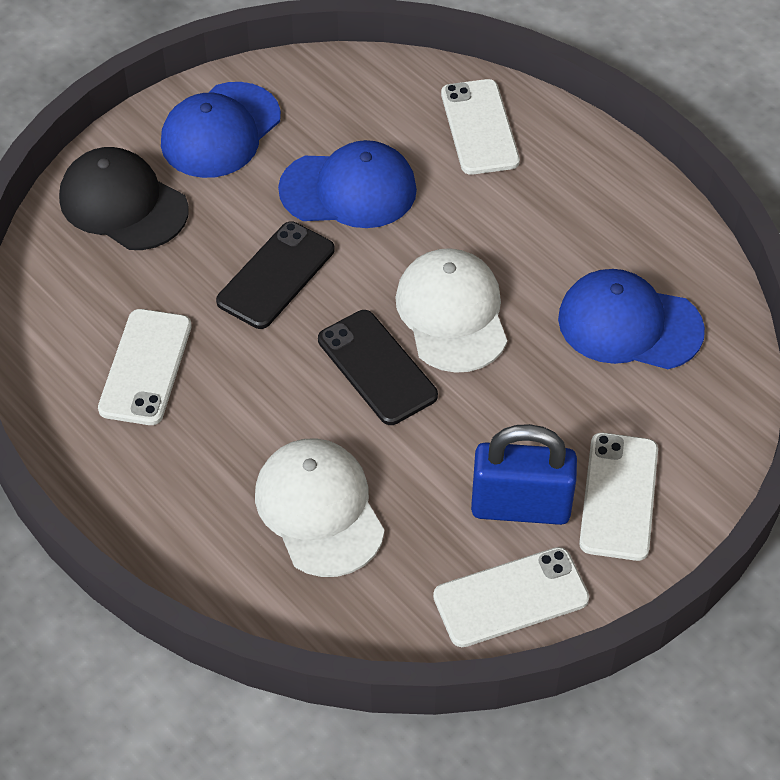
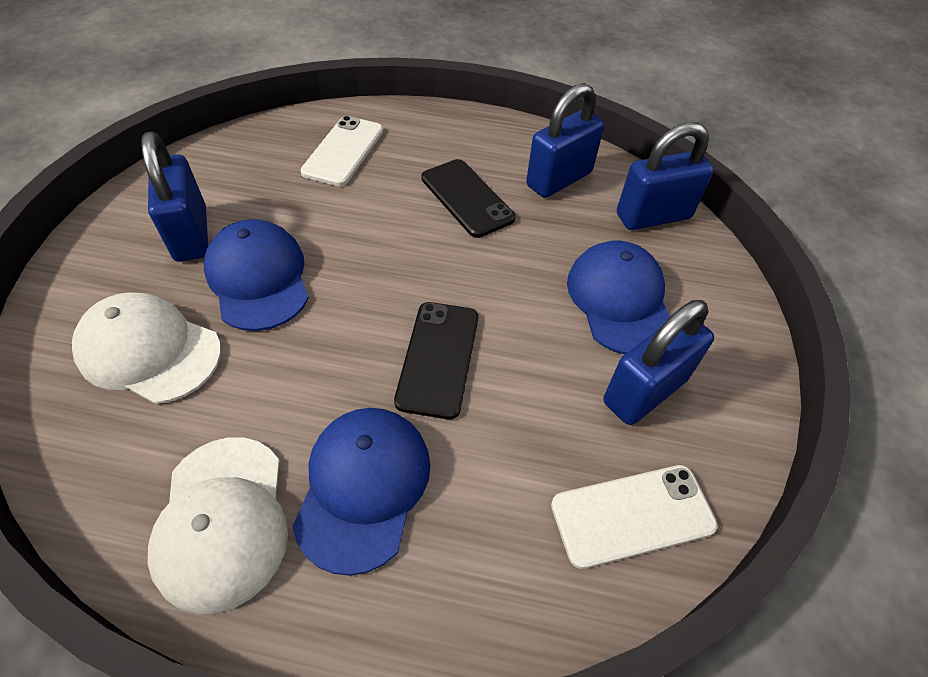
black cap: [59,147,189,250] = 1 -> none = 0
blue padlock: [471,424,577,525] = 1 -> [141,132,208,262] [526,83,604,198] [603,300,714,425] [617,122,714,230] = 4
white phone: [98,309,192,425] [433,547,589,647] [441,79,520,175] [579,433,658,561] = 4 -> [300,116,383,186] [551,465,718,569] = 2

